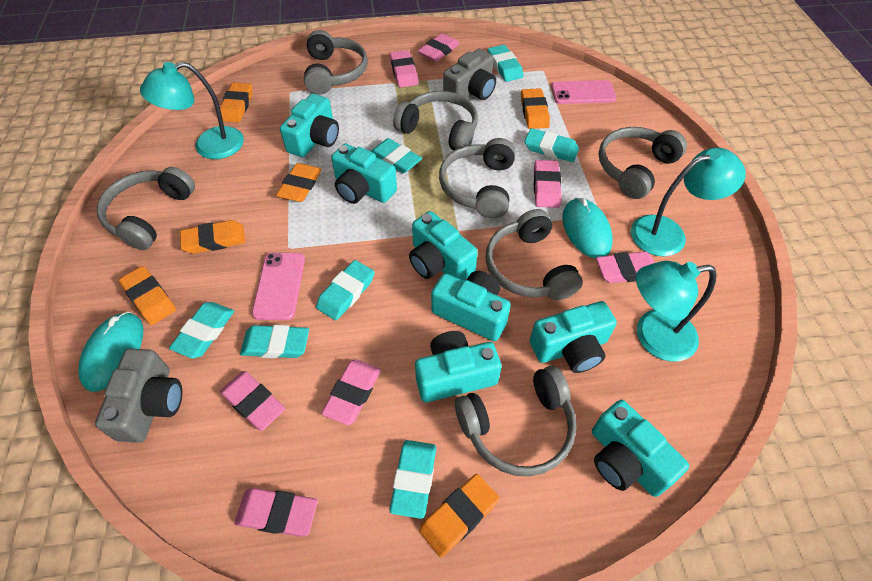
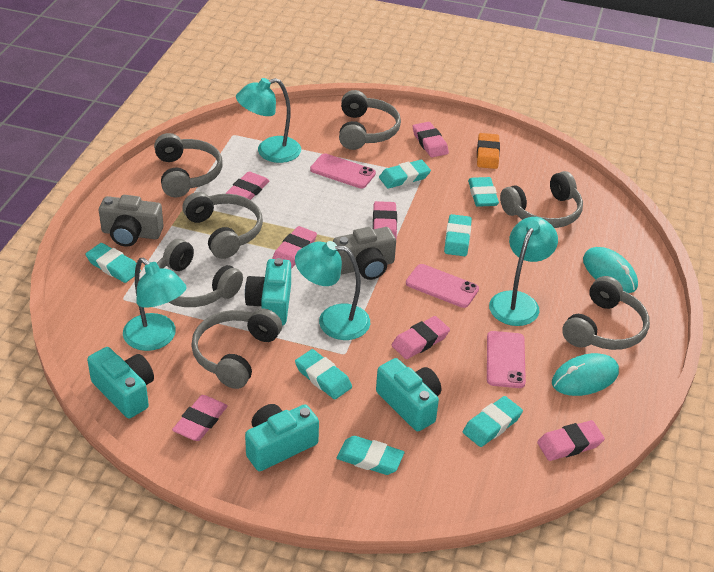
orange eraser: [119,266,176,325] [180,220,245,254] [220,83,252,123] [276,163,322,202] [419,474,500,557] [521,88,550,129] = 6 -> [477,133,500,169] = 1
pink phone: [252,253,305,320] [551,80,616,104] = 2 -> [310,153,376,189] [406,264,479,308] [487,331,526,388] = 3
turquoise camera: [280,94,339,157] [331,143,397,204] [409,211,478,281] [415,331,502,402] [431,271,511,341] [530,301,617,373] [592,400,689,497] = 7 -> [87,347,154,419] [245,258,291,325] [245,404,319,471] [376,358,441,431] = 4
turquoise lamp: [140,62,244,159] [631,148,746,256] [636,261,717,362] = 3 -> [123,258,186,351] [236,78,301,163] [295,241,370,340] [489,217,558,326] = 4

